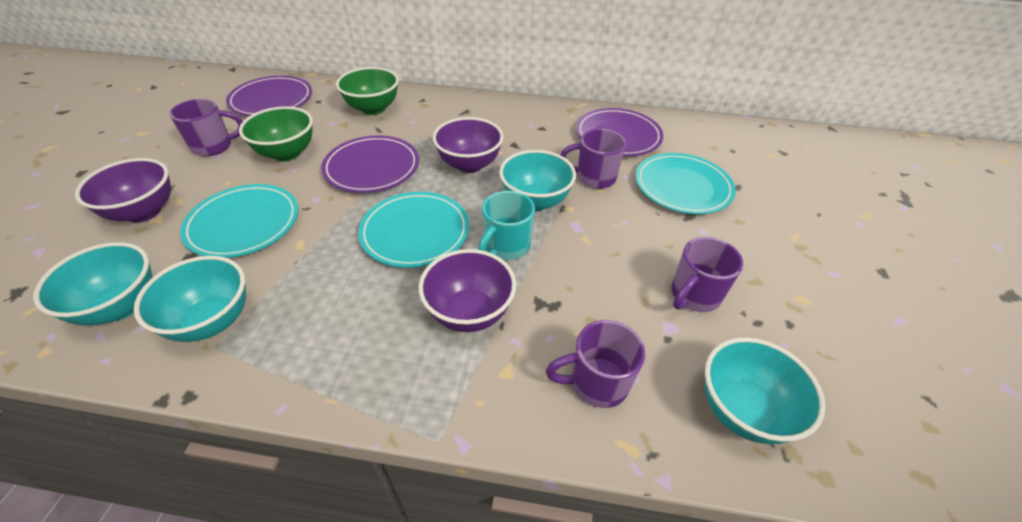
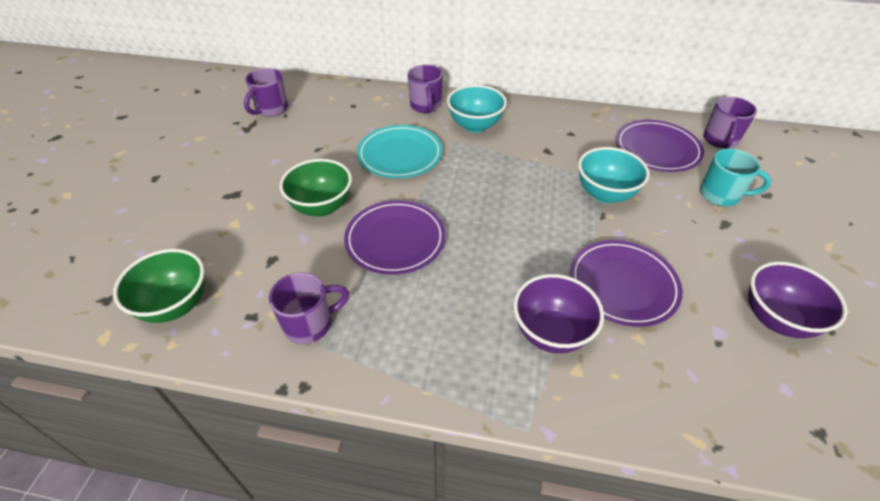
purple bowl: [75,158,171,223] [419,249,516,332] [433,117,503,173] = 3 -> [513,274,604,353] [748,261,847,338] = 2
turquoise bowl: [33,242,152,326] [134,256,246,342] [499,150,576,211] [705,337,826,444] = 4 -> [447,85,507,133] [578,147,650,203] = 2
turquoise plate: [180,184,298,258] [358,192,470,268] [635,153,736,214] = 3 -> [357,125,443,178] = 1

